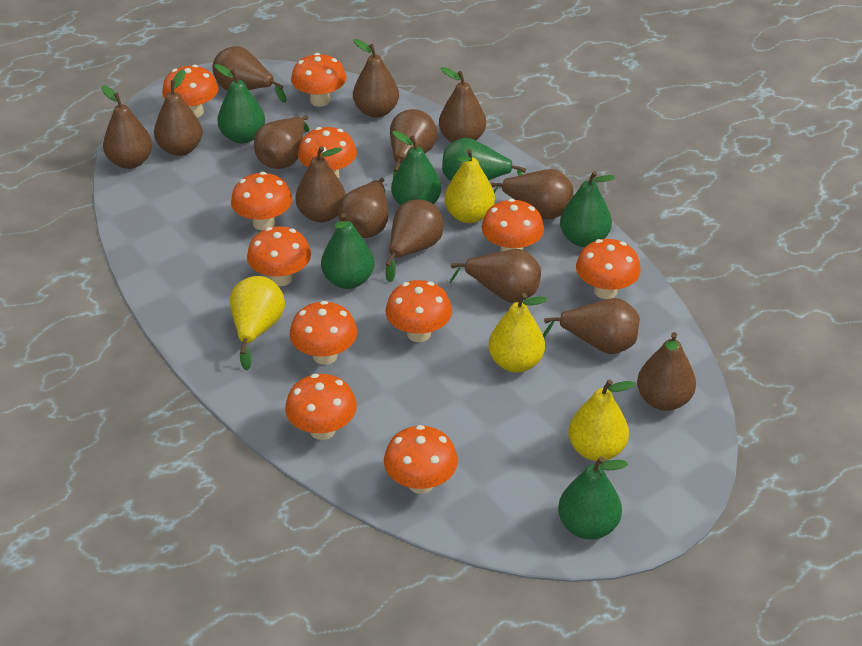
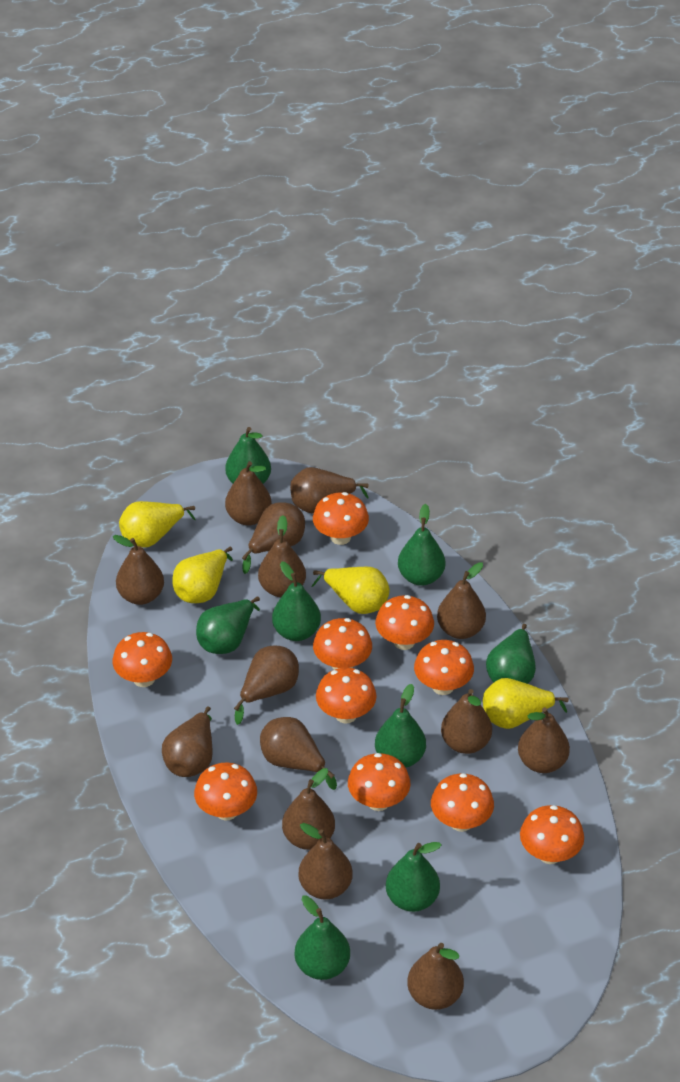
green pear: [215,64,265,143] [321,213,374,289] [391,131,441,206] [442,138,526,181] [558,457,628,540] [560,171,615,247] = 6 -> [196,596,260,654] [225,427,271,484] [272,561,321,641] [294,895,350,980] [375,684,426,768] [386,842,442,912] [398,504,445,586] [486,624,536,684] = 8
orange mushroom: [162,65,218,118] [231,172,292,230] [247,226,311,286] [285,374,357,440] [290,301,357,365] [291,53,346,107] [298,127,357,178] [384,425,458,494] [385,280,452,342] [481,199,544,252] [576,239,641,299] = 11 -> [112,632,172,687] [194,762,257,820] [313,492,369,545] [313,618,372,670] [316,667,377,723] [348,753,411,811] [375,595,434,650] [414,640,474,695] [431,773,494,832] [520,805,584,864] = 10

